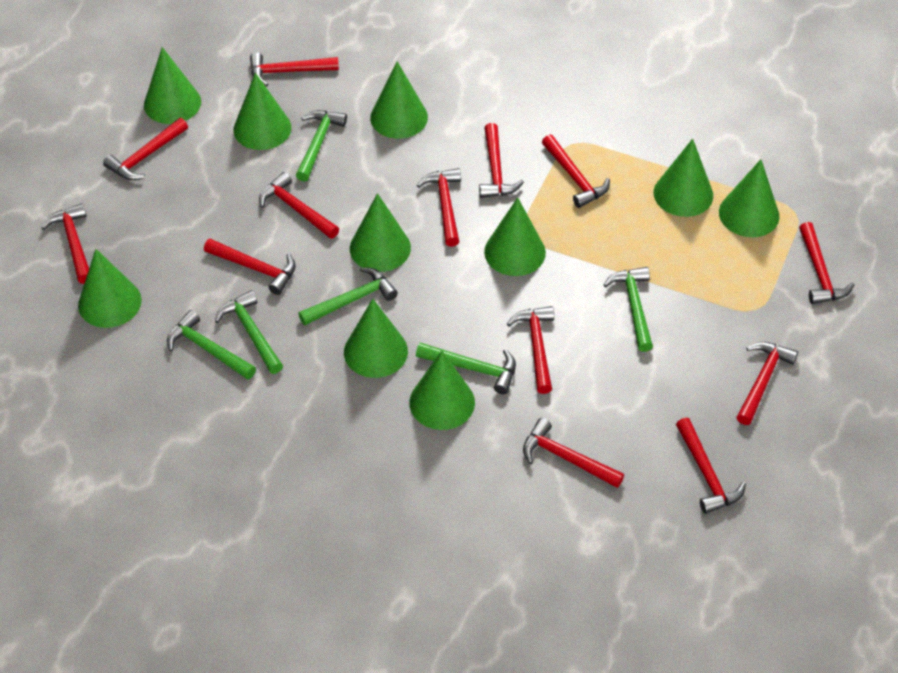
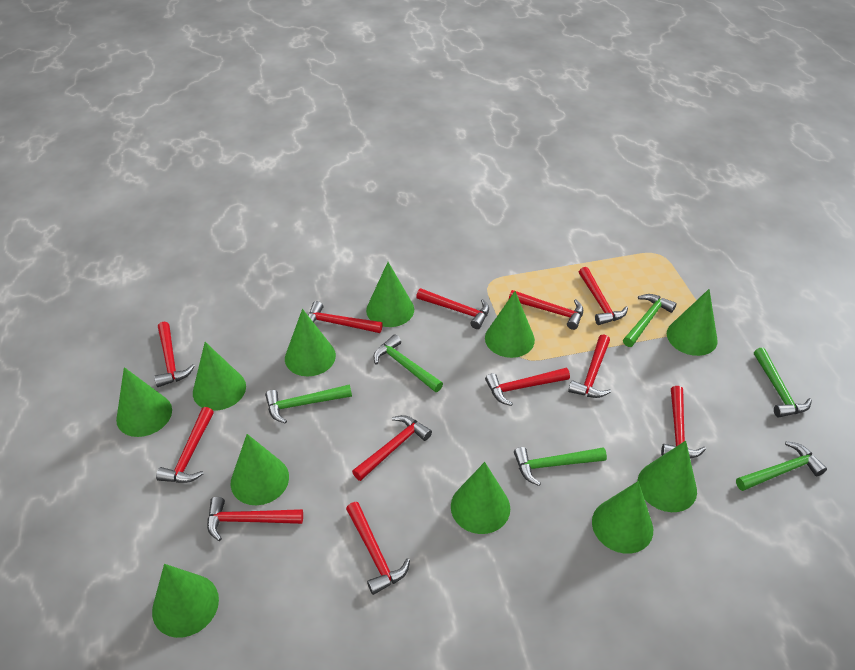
green cone: [78,249,142,328] [144,47,201,124] [234,73,291,150] [344,299,408,378] [350,193,411,272] [370,61,428,139] [409,351,475,430] [484,197,546,276] [654,139,713,217] [719,159,779,237] = 10 -> [116,367,172,437] [152,564,219,638] [193,342,246,410] [231,434,289,505] [285,309,336,376] [366,262,414,327] [451,462,510,534] [485,291,535,358] [592,481,653,554] [638,441,697,512] [667,289,718,356] = 11
red hammer: [42,203,89,284] [103,118,188,180] [204,239,296,295] [250,52,339,87] [259,172,339,239] [417,168,461,247] [479,123,524,198] [507,306,554,394] [523,418,624,488] [542,134,610,208] [676,418,746,514] [736,342,798,425] [799,222,854,304] = 13 -> [154,322,195,387] [156,407,214,483] [207,497,303,541] [308,301,383,333] [346,502,410,595] [352,415,432,481] [416,288,489,329] [485,368,570,406] [509,290,583,330] [568,334,611,398] [579,267,628,325] [661,386,706,458] = 12

